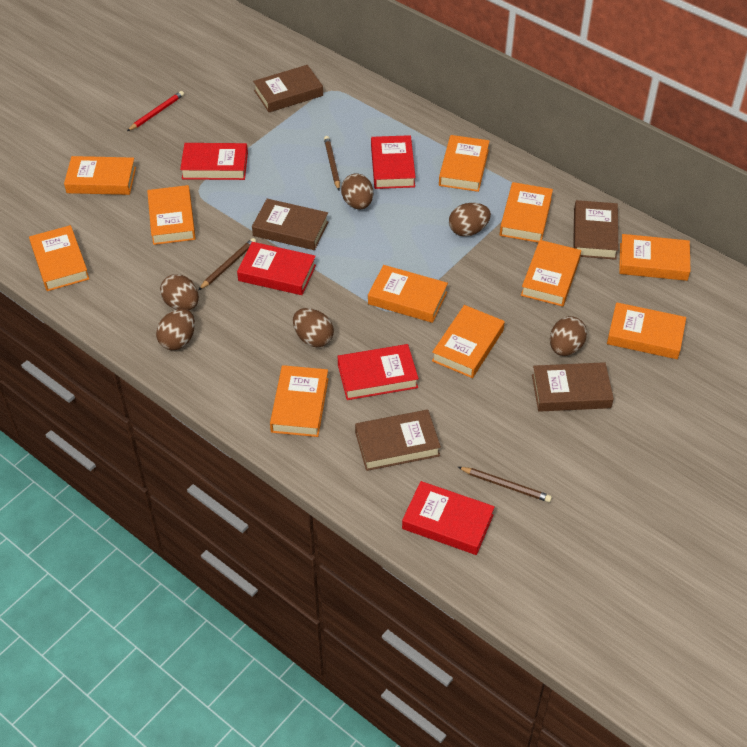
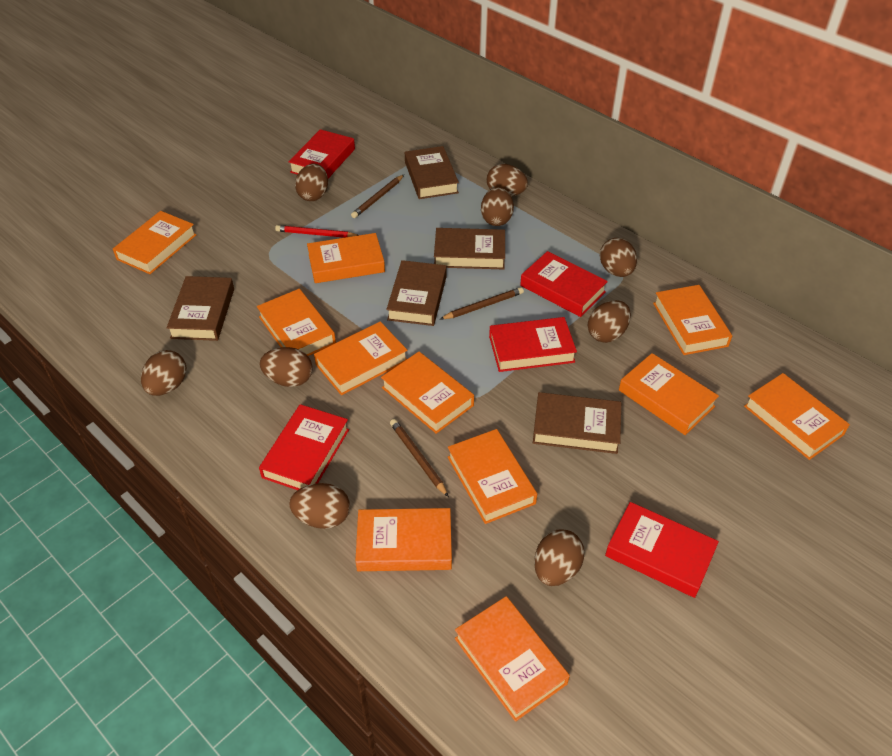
brown egg: [156,309,195,350] [160,274,199,310] [293,308,334,347] [341,173,373,210] [449,203,491,237] [550,316,587,356] = 6 -> [141,350,186,396] [260,347,313,387] [289,483,350,529] [295,164,328,201] [481,187,514,226] [487,164,528,197] [534,529,585,586] [588,300,631,343] [600,238,637,277] = 9

